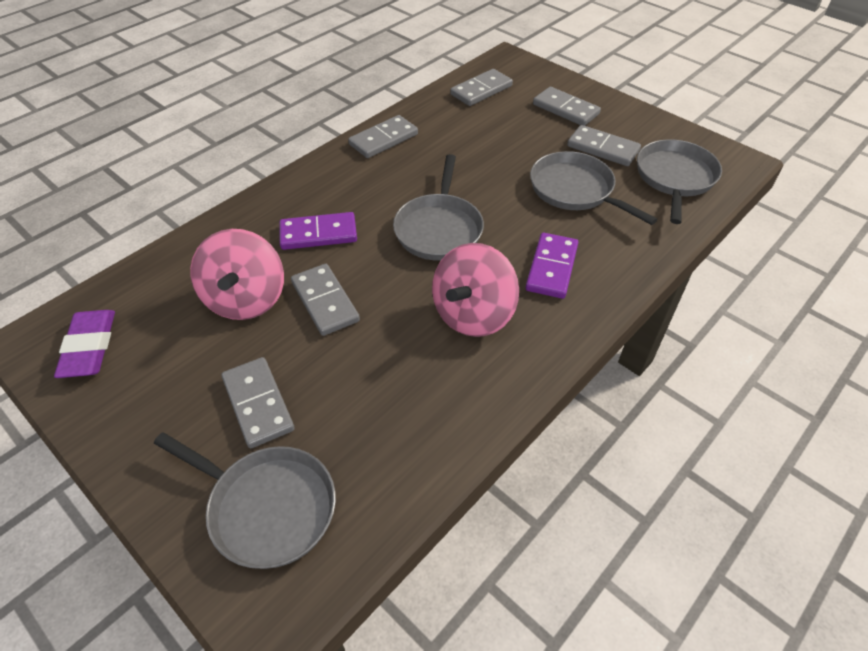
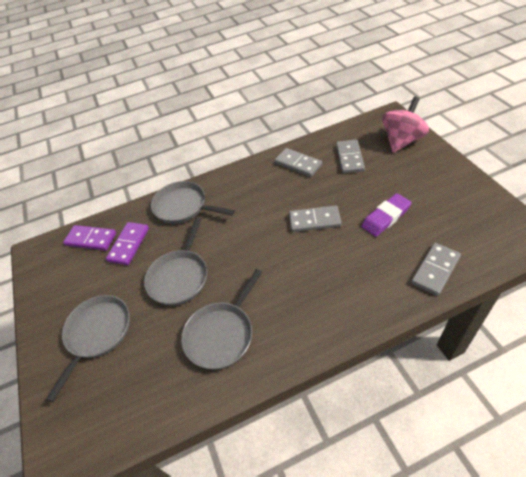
grey domino: [221,357,295,448] [291,264,360,336] [348,115,418,158] [450,69,513,106] [533,87,601,126] [567,125,641,166] = 6 -> [275,148,322,177] [289,205,342,232] [336,140,365,173] [411,243,461,296] = 4
pink spinning top: [190,229,284,320] [432,243,519,337] = 2 -> [382,97,429,153] = 1

